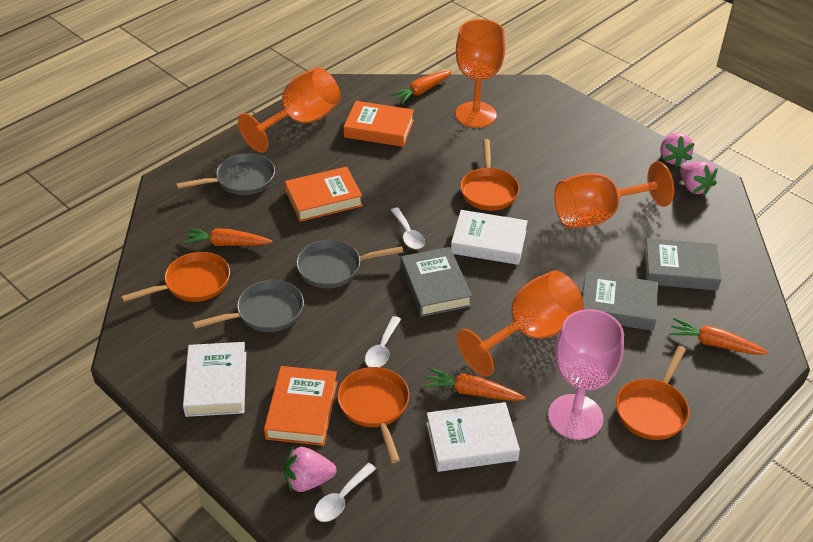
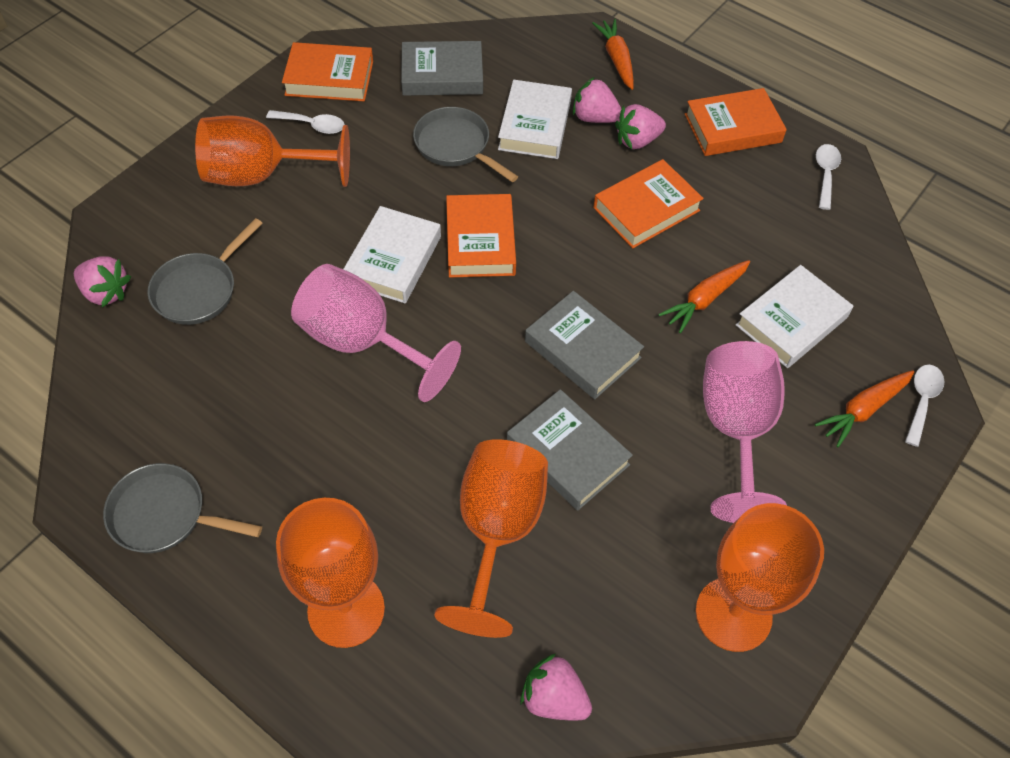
orange book: [264,366,337,446] [285,167,363,222] [344,101,414,147] = 3 -> [282,42,373,101] [446,194,516,278] [593,159,704,248] [685,88,787,156] = 4
orange carrot: [182,228,273,246] [390,70,453,104] [424,368,526,401] [669,318,769,355] = 4 -> [592,19,634,90] [658,260,750,333] [815,370,914,447] = 3
orange pan: [121,252,230,302] [337,367,409,463] [460,139,519,211] [616,346,689,440] = 4 -> none = 0
pink goblet: [548,309,624,440] = 1 -> [291,264,461,402] [703,341,787,523] = 2
pink strawberry: [284,447,336,492] [660,133,695,167] [680,161,718,196] = 3 -> [74,256,131,307] [520,654,592,720] [573,77,621,123] [615,104,666,149] = 4

